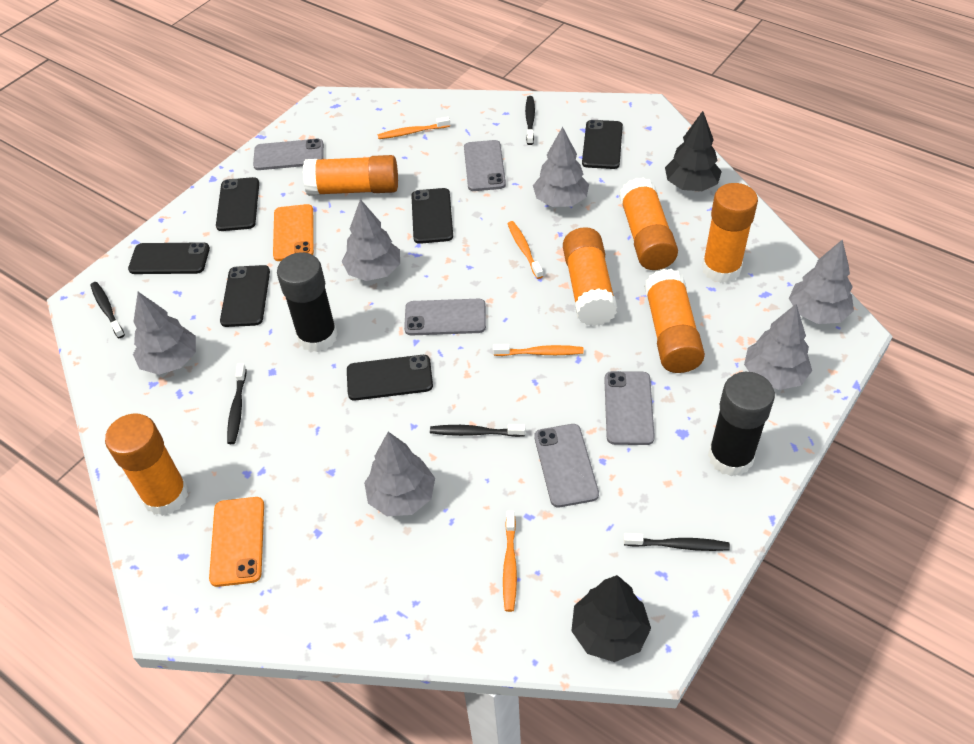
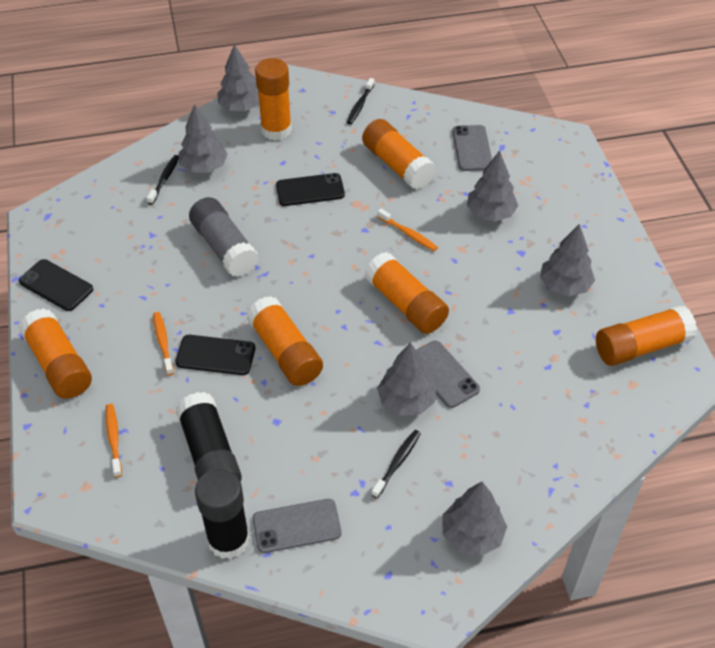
black phone: [128,242,210,274] [216,177,259,231] [220,265,270,327] [347,355,433,401] [411,188,453,244] [582,120,623,169] = 6 -> [19,259,93,311] [175,335,255,375] [276,173,345,206] = 3
black toothbrush: [91,282,125,338] [227,363,246,444] [430,424,525,437] [525,96,535,145] [624,533,730,551] = 5 -> [147,155,179,205] [347,78,374,124] [371,430,421,498] = 3
black tree: [571,575,651,662] [665,111,722,191] = 2 -> none = 0
grey glue stick: none = 0 -> [189,197,259,277] = 1
grey phone: [253,139,324,170] [404,299,486,336] [464,140,506,191] [534,424,599,507] [604,371,655,445] = 5 -> [253,499,341,553] [416,341,480,408] [452,125,492,171] = 3
orange phone: [209,497,264,587] [273,204,314,261] = 2 -> none = 0
orange toothbrush: [378,117,450,139] [493,344,584,356] [503,511,517,612] [507,221,543,279] = 4 -> [106,404,122,477] [153,312,174,376] [377,209,438,251] = 3

